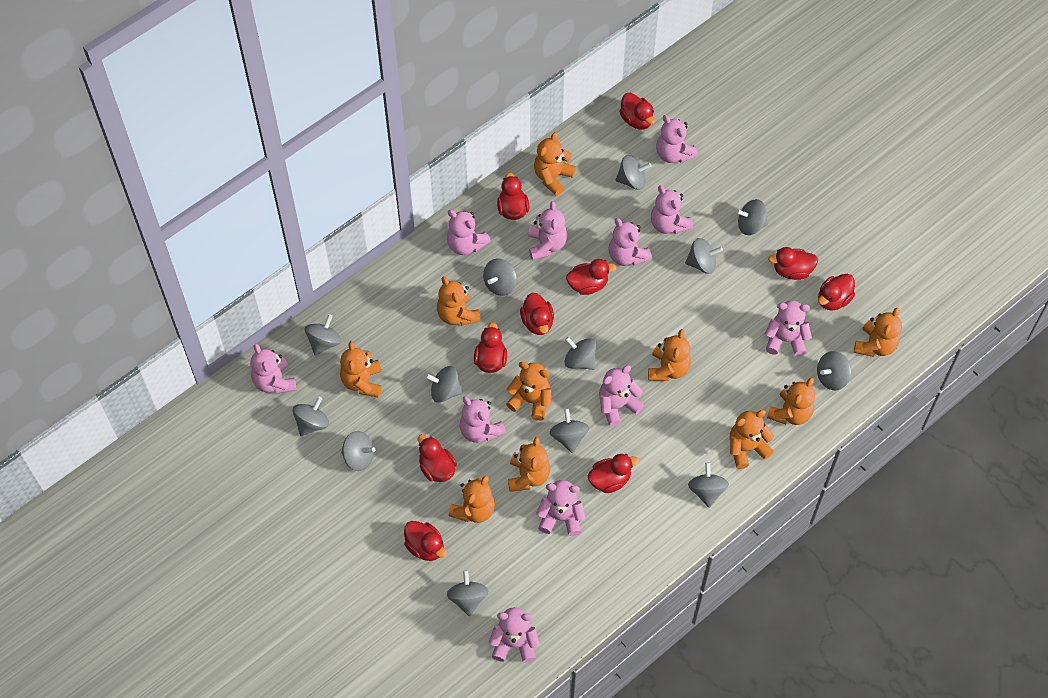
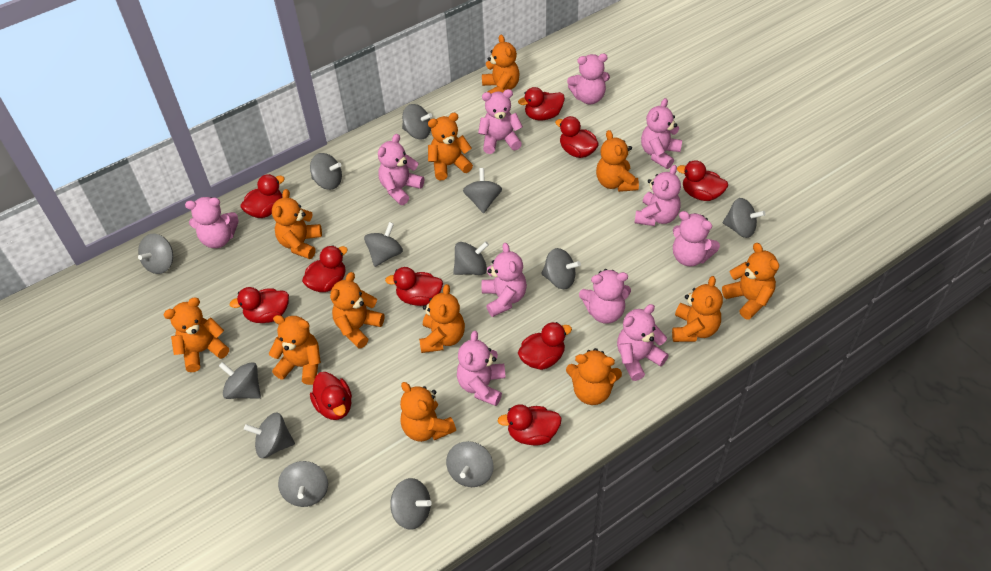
orange teddy bear: [340,341,382,398] [437,276,480,326] [449,476,495,523] [506,362,551,421] [508,437,550,492] [534,132,576,196] [648,329,691,381] [730,410,774,469] [767,378,815,425] [854,307,902,357] = 10 -> [164,297,229,372] [269,315,321,385] [272,189,322,259] [330,272,384,349] [400,382,456,442] [419,284,465,353] [428,113,473,180] [482,35,520,93] [566,348,622,405] [596,130,639,192] [672,276,723,342] [722,243,779,320] = 12

